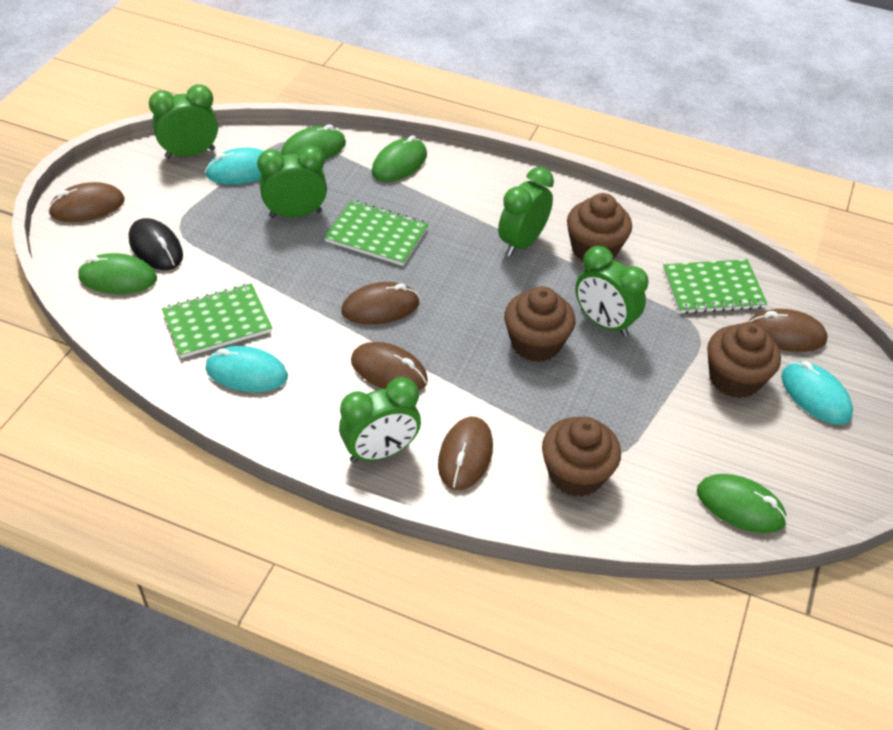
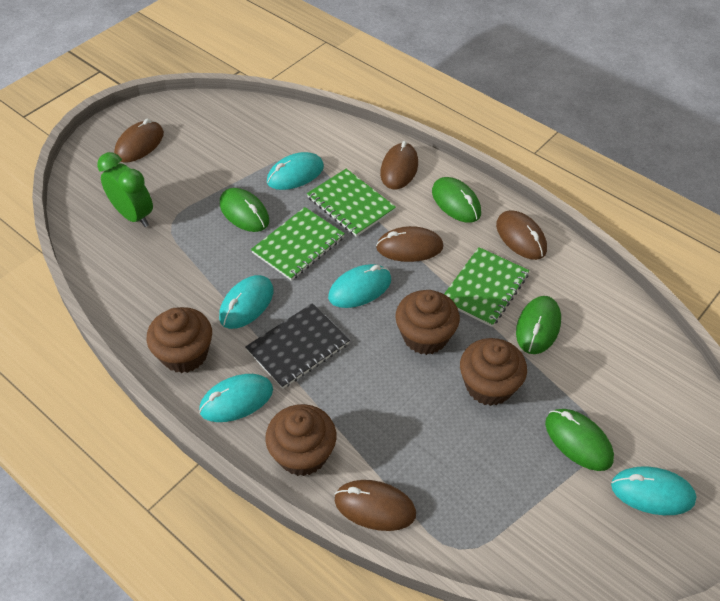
black mouse: [129,218,183,270] = 1 -> none = 0
black notebook: none = 0 -> [245,303,350,389] = 1
green clock: [149,84,218,159] [257,145,327,218] [339,377,421,463] [498,167,554,257] [575,246,649,337] = 5 -> [97,152,153,227] = 1
turquoise mouse: [205,148,264,184] [205,346,288,392] [781,361,853,425] = 3 -> [199,374,273,422] [219,275,273,329] [267,152,324,190] [328,264,391,308] [611,466,697,515] = 5

